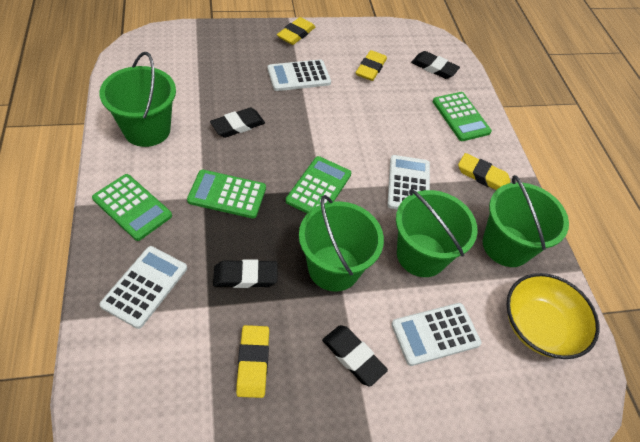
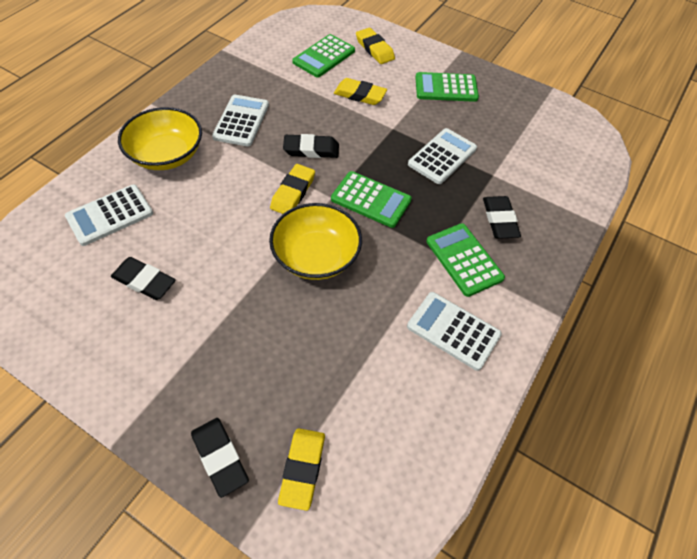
green bucket: [99,52,176,147] [299,195,384,292] [396,189,478,277] [483,175,569,267] = 4 -> none = 0
yellow bowl: [506,273,600,359] = 1 -> [118,107,202,170] [269,203,362,280] = 2

